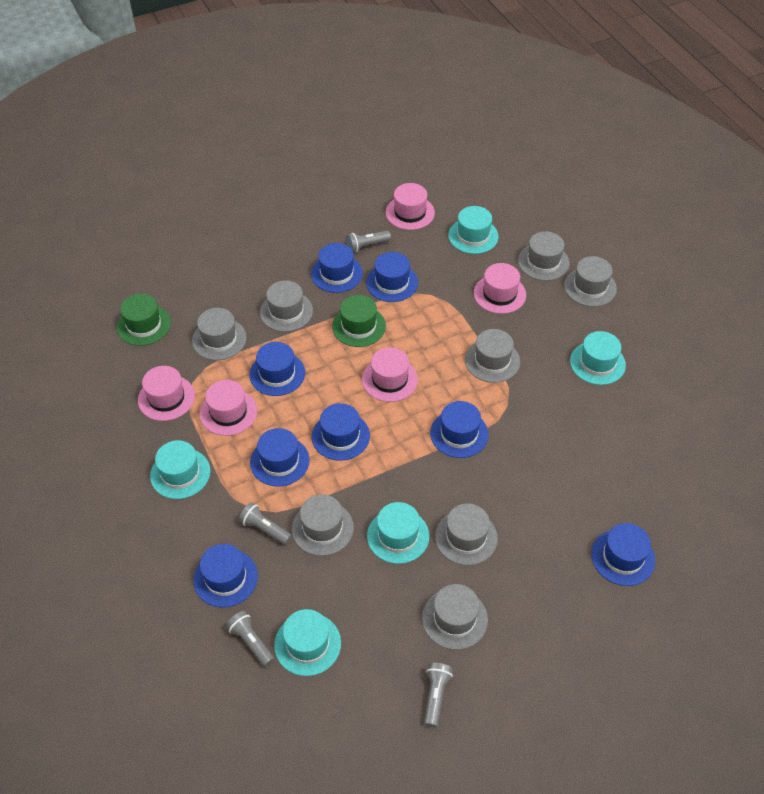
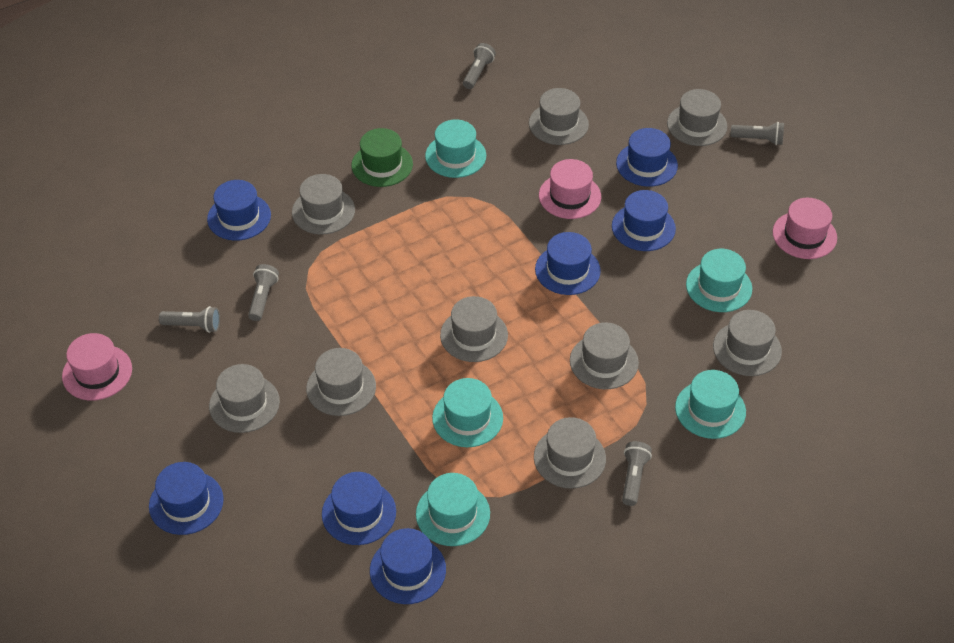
blue hat: [193,544,258,608] [249,342,305,396] [250,428,310,486] [311,243,363,293] [312,403,370,461] [366,252,418,302] [430,401,489,458] [591,523,655,586] = 8 -> [149,462,224,535] [207,180,271,241] [322,472,396,545] [370,528,446,604] [535,232,601,295] [612,190,676,251] [616,128,678,187] = 7
green hat: [117,294,171,346] [332,295,386,347] = 2 -> [351,128,413,187] = 1
grey flashlight: [226,611,274,667] [239,502,292,545] [346,231,391,252] [424,663,453,727] = 4 -> [159,306,220,333] [248,264,279,321] [463,43,496,89] [622,441,652,506] [730,122,784,145] = 5
grey hat: [192,308,247,360] [260,280,313,332] [292,494,354,556] [422,584,488,650] [435,503,498,565] [465,329,520,383] [518,231,570,281] [564,256,617,307] = 8 -> [209,364,280,433] [292,174,355,234] [306,348,376,416] [440,296,508,362] [529,88,589,145] [534,417,606,489] [570,322,639,389] [667,89,727,146] [713,310,782,376] = 9
pink hat: [138,366,195,421] [200,380,257,436] [362,347,418,402] [386,183,435,230] [474,263,526,314] = 5 -> [62,333,132,401] [539,159,601,219] [773,198,837,259] = 3

